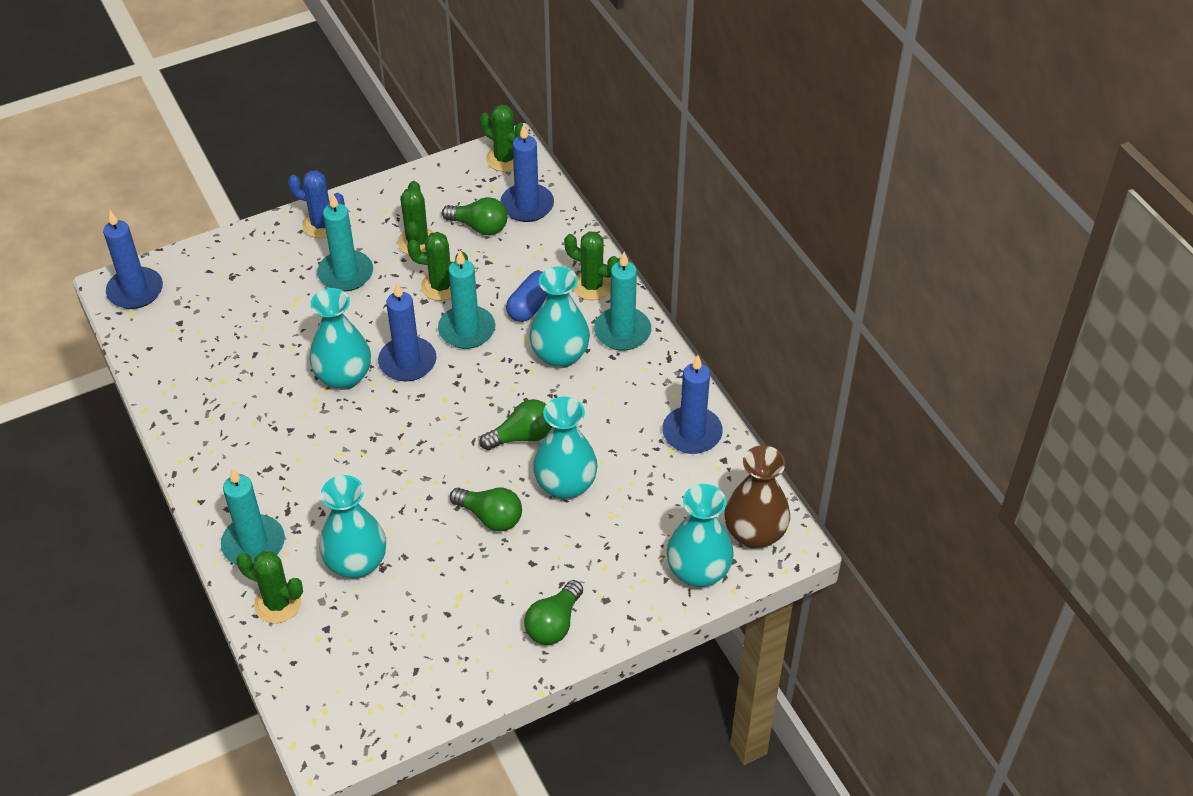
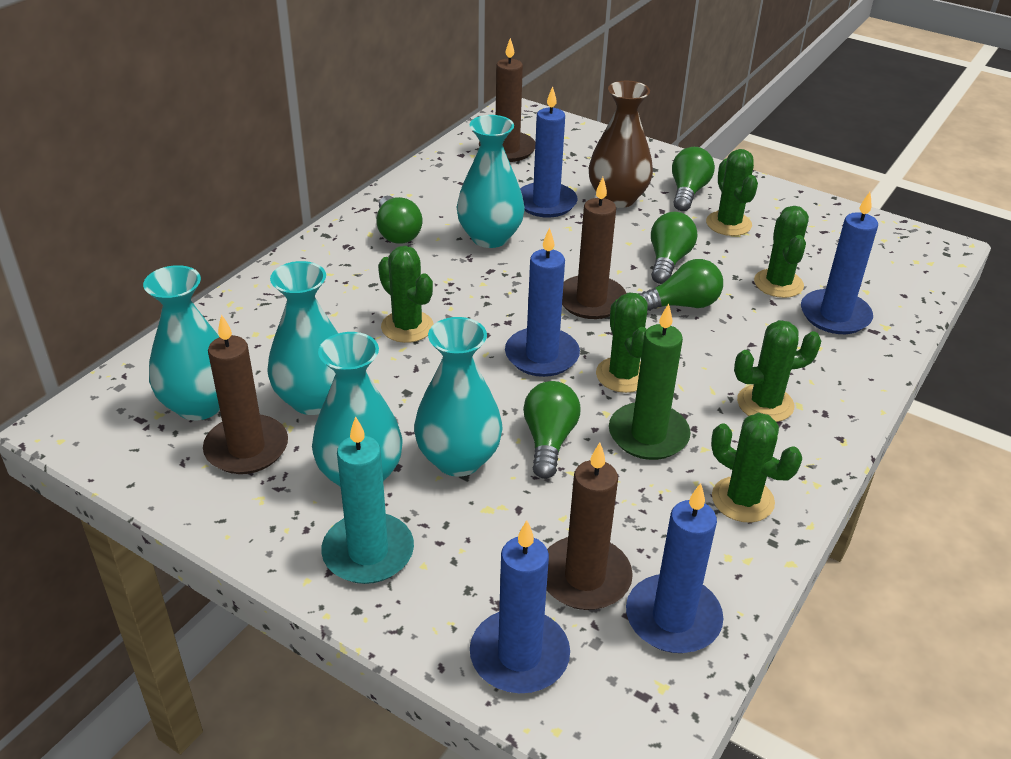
blue cactus: [288,170,344,238] = 1 -> none = 0
blue candle: [103,211,163,309] [378,283,436,381] [500,124,554,222] [662,355,723,454] = 4 -> [470,520,570,693] [505,227,580,377] [520,86,578,218] [626,483,724,653] [801,192,878,334] = 5
blue capsule: [506,271,548,322] = 1 -> none = 0
brown candle: none = 0 -> [203,314,288,474] [479,38,535,162] [546,442,633,610] [562,177,626,319] = 4
green cactus: [236,551,303,623] [397,181,434,255] [407,232,468,301] [480,104,526,172] [564,231,620,300] = 5 -> [378,246,434,343] [596,292,648,393] [706,149,758,236] [711,413,802,523] [734,320,821,422] [754,206,809,298] = 6
green candle: none = 0 -> [609,303,691,460] = 1
green light bulb: [442,197,507,235] [450,487,522,531] [479,399,552,450] [524,580,583,645] = 4 -> [377,196,423,244] [523,381,581,479] [638,259,723,311] [651,212,697,284] [672,147,715,211] = 5
turquoise candle: [221,468,285,565] [317,193,373,292] [438,250,495,349] [594,252,651,351] = 4 -> [321,416,414,584] = 1

